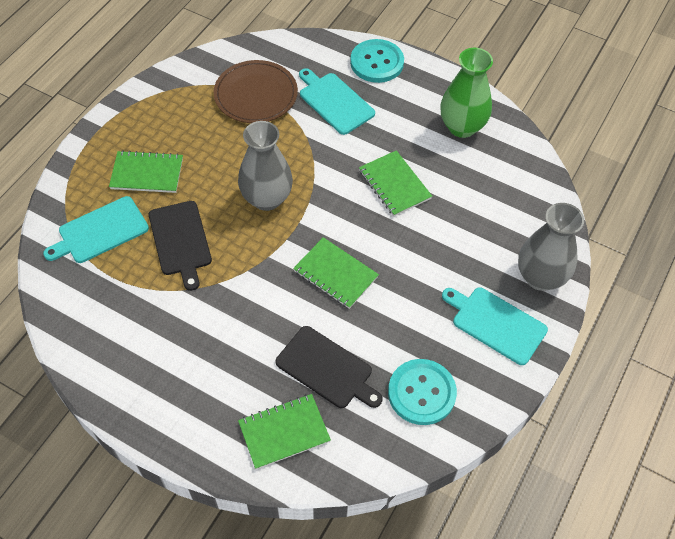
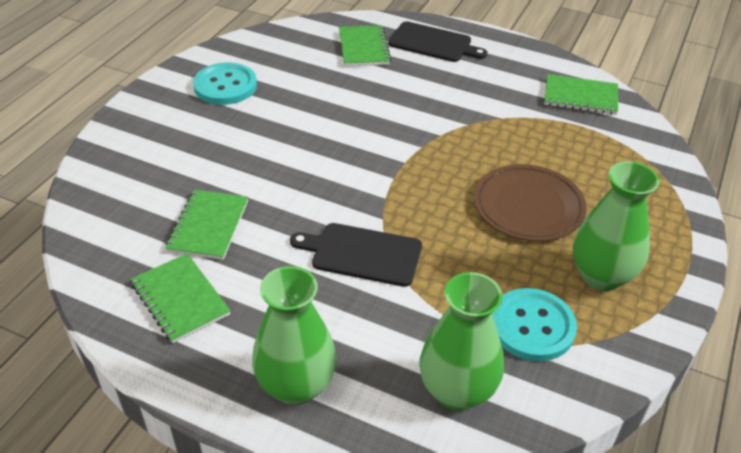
green vase: [440,48,493,138] = 1 -> [252,266,337,405] [419,272,504,411] [573,161,659,291] = 3
grey vase: [238,121,293,211] [518,203,584,291] = 2 -> none = 0
turquoise cutting board: [43,196,149,263] [299,68,375,135] [442,287,548,365] = 3 -> none = 0

